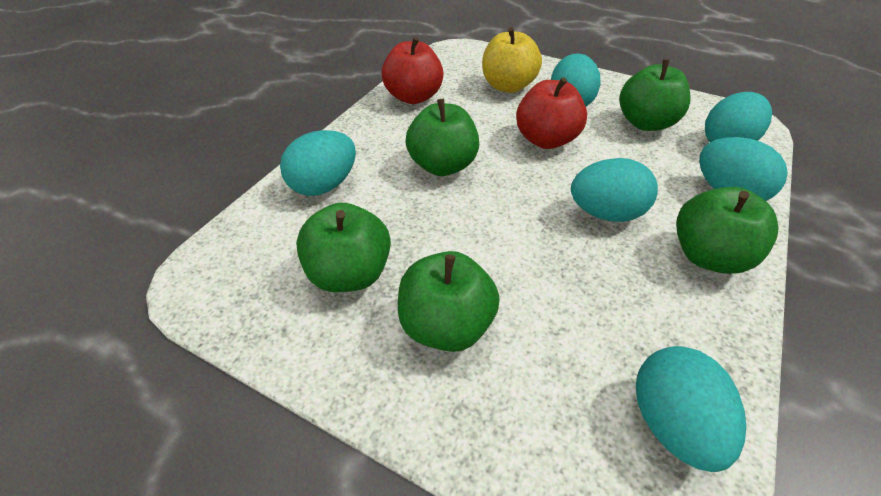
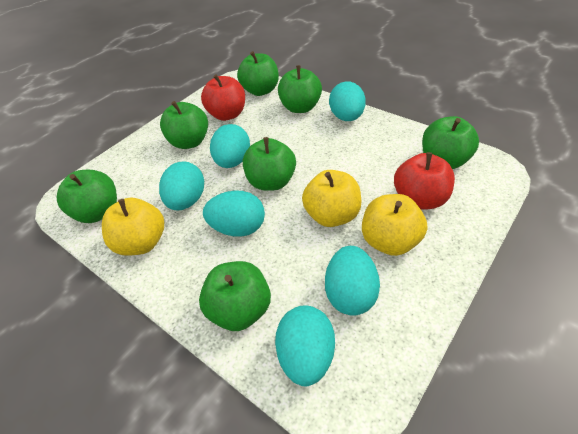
green apple: [296,203,391,292] [398,251,500,352] [405,99,479,176] [619,59,690,131] [676,187,779,274] = 5 -> [57,170,117,223] [160,101,208,149] [199,261,271,331] [237,51,279,96] [243,137,296,191] [278,65,322,113] [422,116,479,169] = 7
yellow apple: [482,27,542,93] = 1 -> [102,198,164,256] [302,170,361,227] [362,194,428,256] = 3

